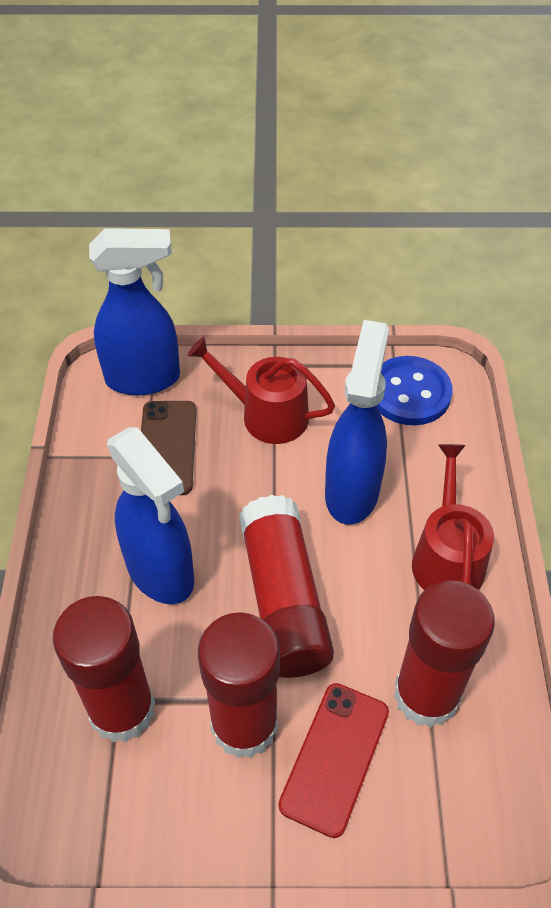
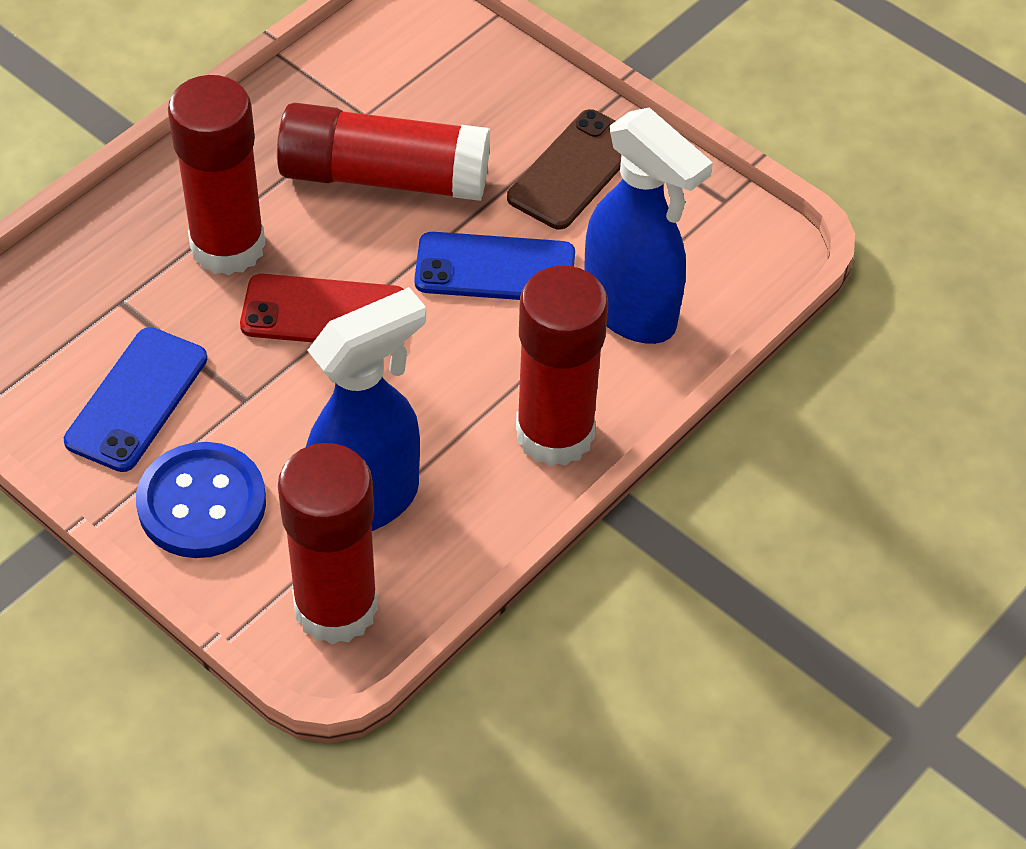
blue phone: none = 0 -> [64,327,207,472] [414,232,575,300] = 2
blue spray bottle: [89,228,180,396] [107,427,194,604] [325,320,389,525] = 3 -> [306,287,426,531] [584,107,713,344] = 2
red watering can: [187,337,335,444] [412,444,494,590] = 2 -> none = 0

